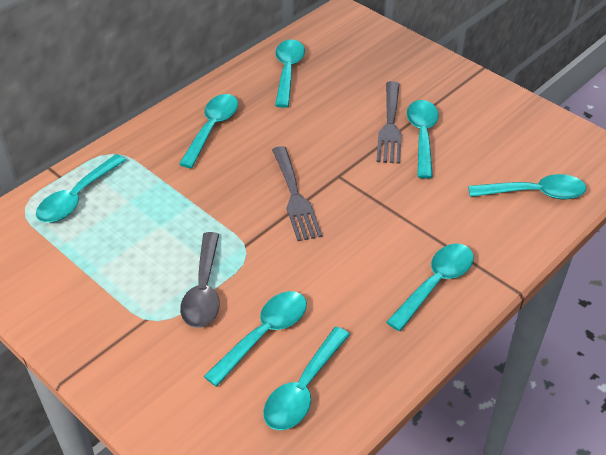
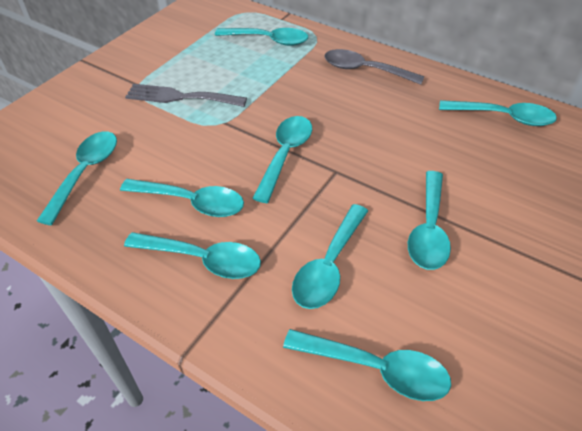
grey fork: [272,146,322,241] [377,81,402,164] = 2 -> [125,84,247,107] = 1
turquoise spoon: [36,154,126,223] [179,94,238,168] [204,291,307,387] [263,327,350,430] [275,40,305,108] [386,244,474,331] [407,100,439,179] [468,174,586,200] = 8 -> [37,131,117,225] [120,179,244,217] [124,232,261,279] [215,28,308,46] [252,116,312,203] [283,329,451,401] [292,204,368,309] [408,171,451,270] [439,100,557,126] = 9

